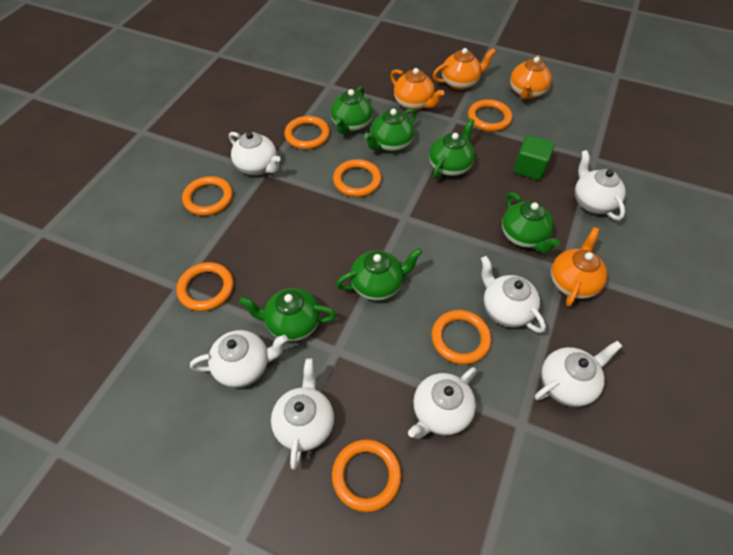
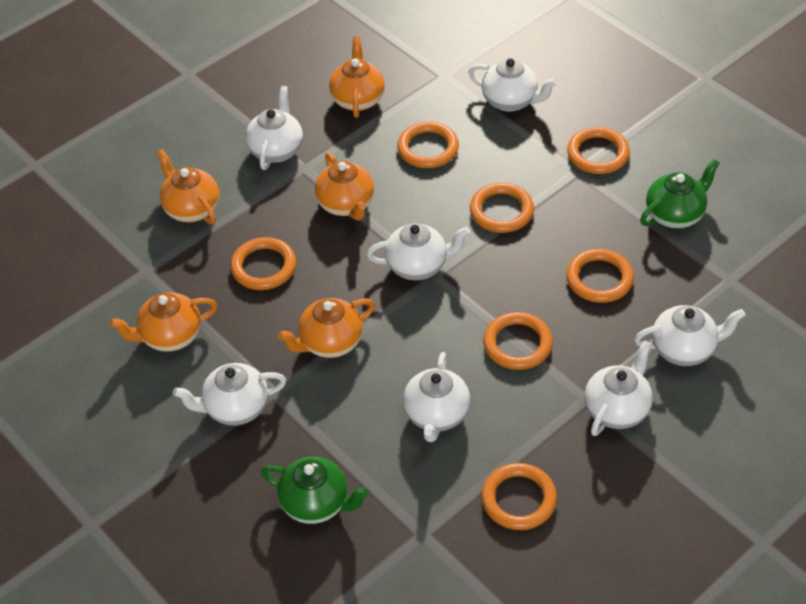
green cube: [514,135,555,180] = 1 -> none = 0
green teapot: [239,288,337,342] [331,86,373,134] [336,248,422,301] [364,108,417,152] [429,118,475,179] [502,192,560,253] = 6 -> [261,457,369,524] [640,159,720,229] = 2
orange teapot: [390,68,444,110] [433,48,496,90] [510,55,552,100] [551,227,608,307] = 4 -> [109,292,217,352] [157,149,219,225] [277,298,375,358] [315,152,374,221] [329,36,385,118] = 5

